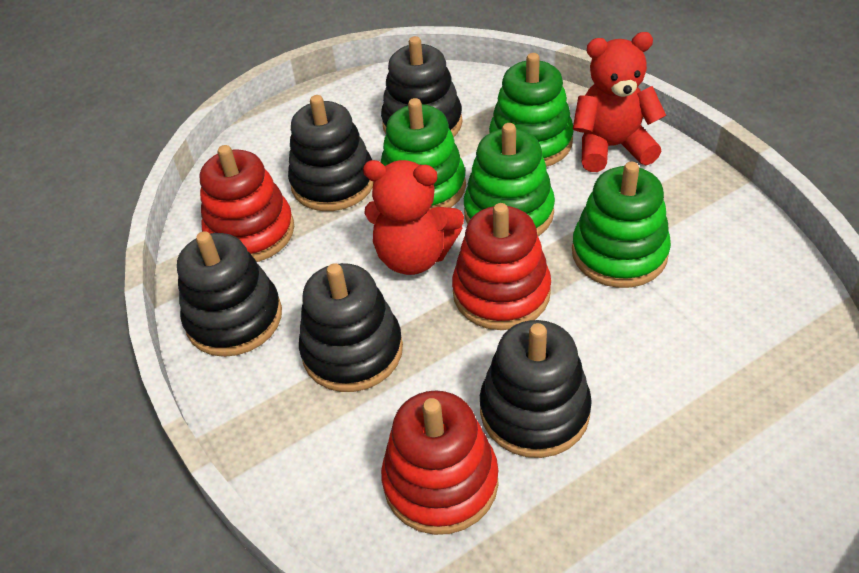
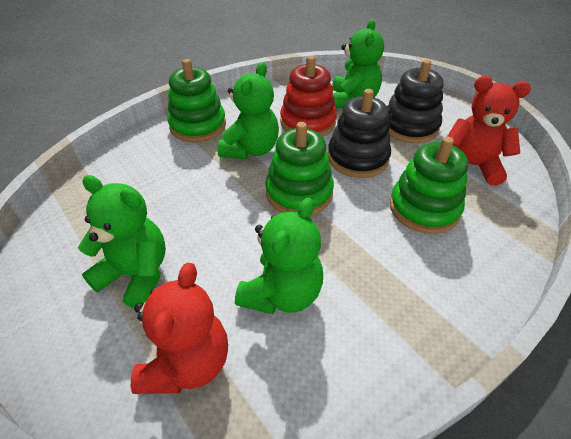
black stacking toy: [177,231,282,357] [288,95,374,211] [299,263,403,392] [381,36,463,137] [480,320,592,458] = 5 -> [328,89,391,178] [387,60,444,144] = 2
green stacking toy: [381,98,466,210] [464,123,555,236] [489,53,574,167] [572,162,671,288] = 4 -> [167,59,226,142] [265,122,334,215] [390,137,468,234] = 3
green teddy bear: none = 0 -> [78,175,166,308] [217,62,279,159] [235,198,323,314] [332,19,384,108] = 4
red stacking toy: [200,145,294,262] [381,391,499,535] [452,203,551,330] = 3 -> [280,56,337,137] = 1

